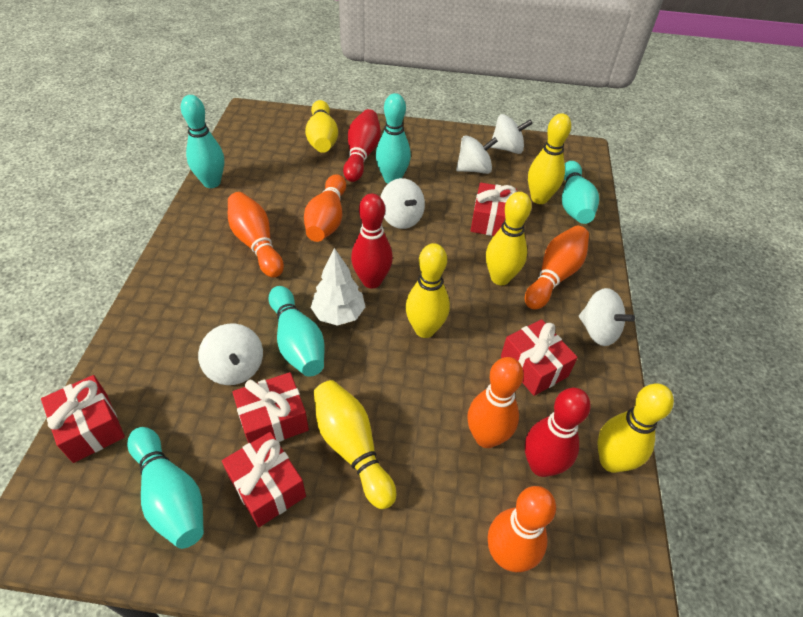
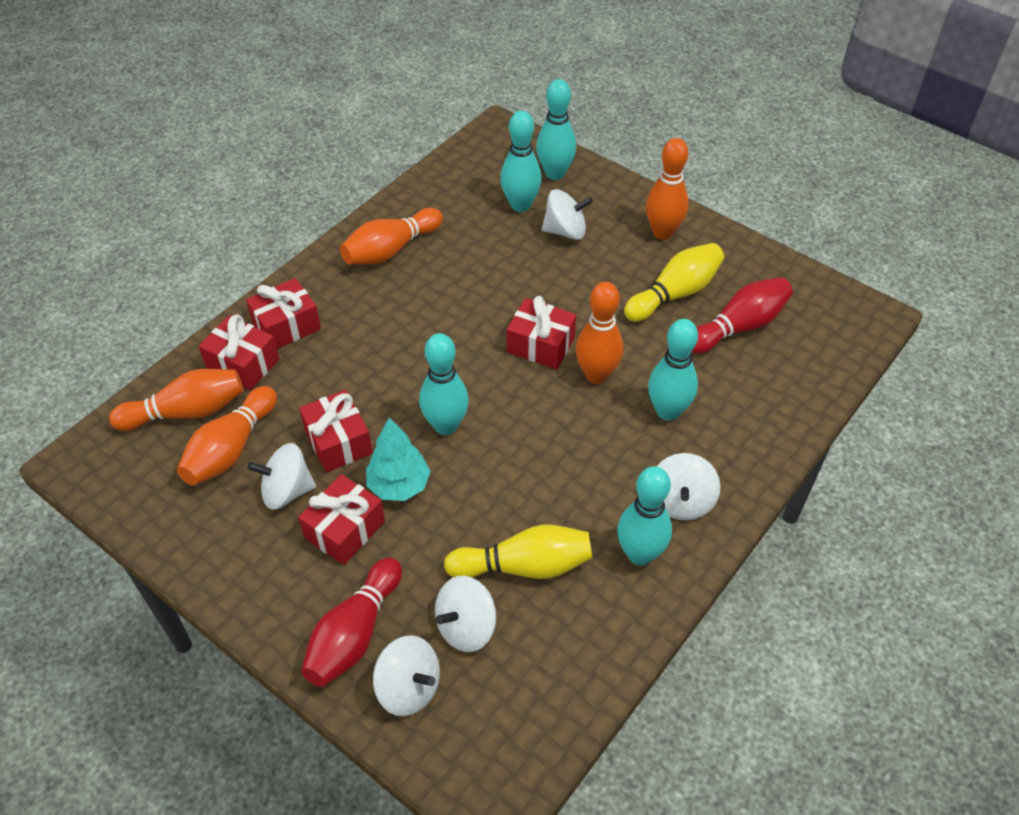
red bowling pin: [343,109,381,182] [351,194,393,289] [525,388,591,477] = 3 -> [301,558,402,687] [692,277,793,354] = 2
turquoise tree: none = 0 -> [366,418,431,501] = 1
white tree: [311,248,365,326] = 1 -> none = 0
yellow bowling pin: [305,100,338,153] [314,380,396,509] [406,243,450,338] [486,192,532,285] [528,113,571,204] [598,384,674,473] = 6 -> [444,525,592,579] [624,243,724,322] = 2

